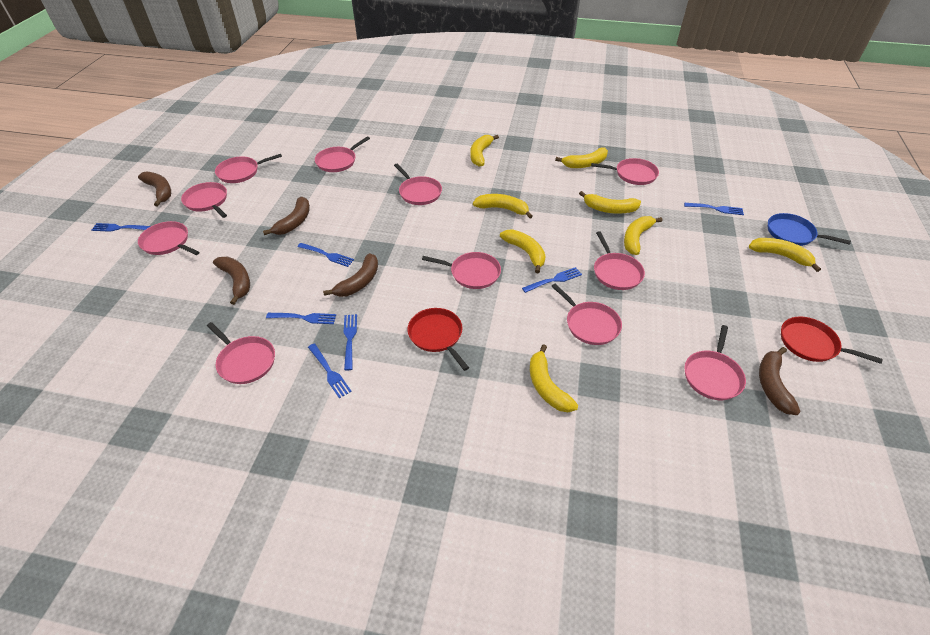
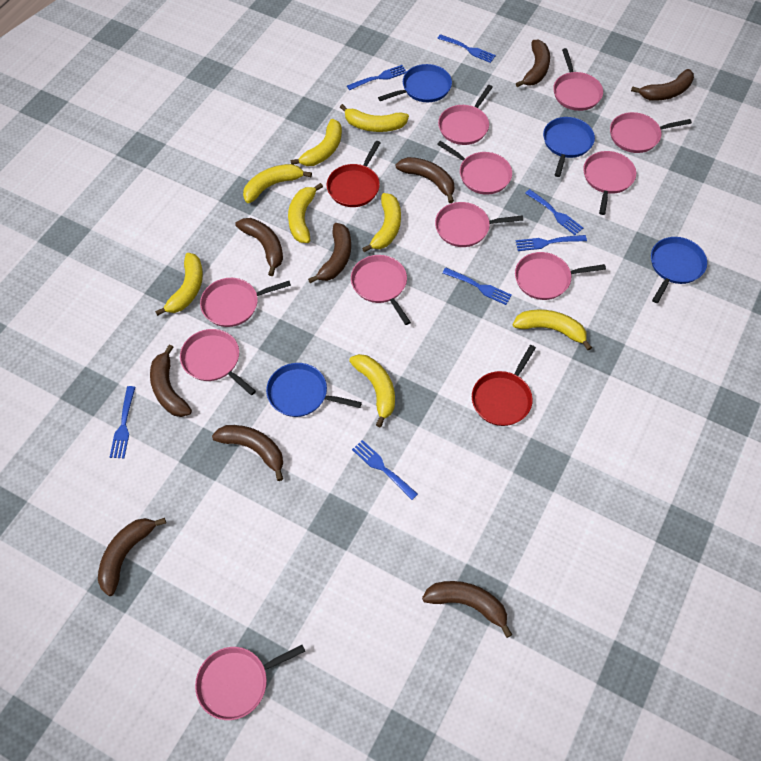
blue pan: [768,213,851,246] = 1 -> [266,363,362,417] [378,64,452,102] [543,117,595,177] [651,237,707,303] = 4
brown banana: [138,171,171,207] [213,257,250,305] [263,197,310,235] [323,253,378,297] [759,347,801,415] = 5 -> [98,518,166,596] [150,344,192,417] [212,425,283,481] [235,218,283,276] [308,223,351,283] [396,157,454,203] [422,581,512,638] [516,40,550,87] [631,69,694,101] = 9

